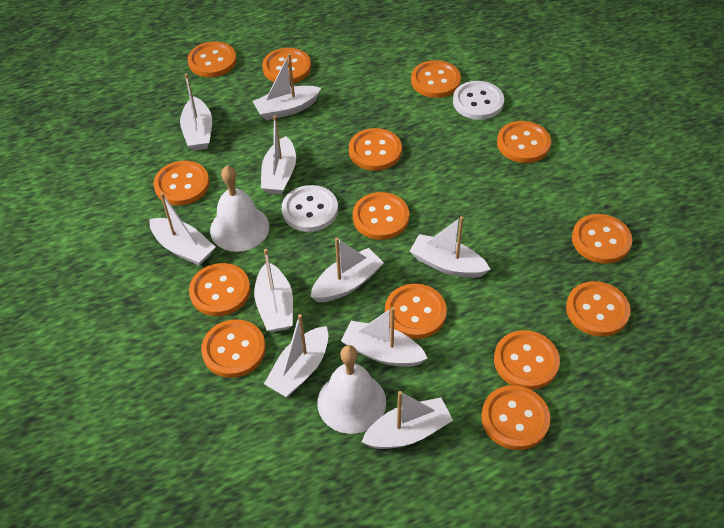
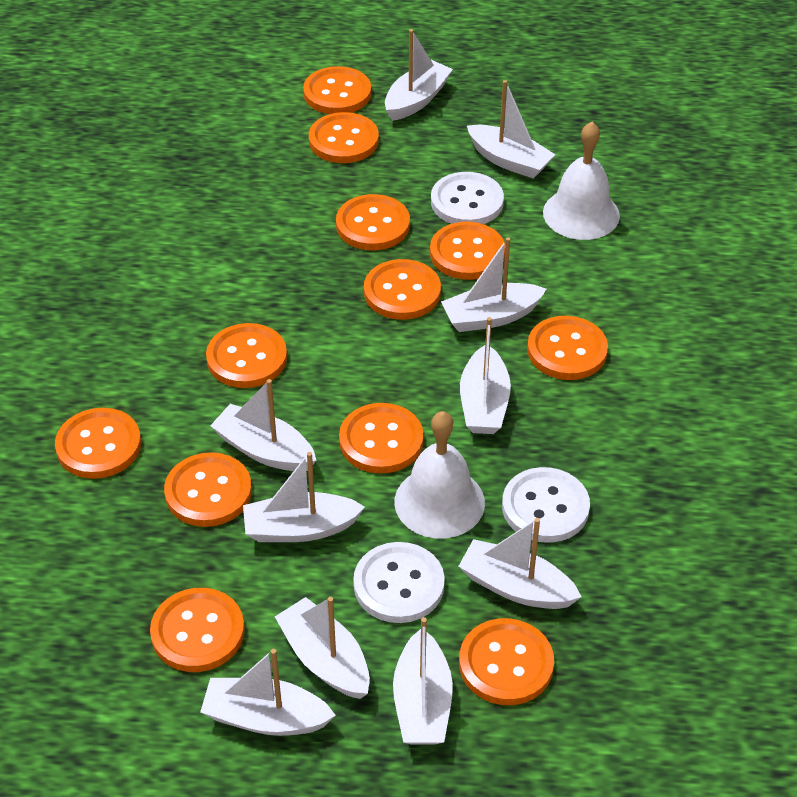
orange button: [154,161,209,205] [188,42,237,77] [189,263,250,316] [201,319,266,378] [262,48,311,84] [349,128,402,171] [353,192,409,240] [385,284,447,339] [411,60,461,98] [481,385,550,450] [494,330,560,390] [497,121,551,163] [566,281,631,337] [572,214,632,264] = 14 -> [55,408,141,479] [150,588,245,672] [164,452,252,527] [206,323,287,388] [303,66,371,114] [309,112,379,163] [336,194,410,250] [339,403,424,473] [364,259,441,320] [430,222,505,280] [459,618,554,705] [527,316,608,380] = 12
white button: [282,185,338,232] [453,81,504,120] = 2 -> [353,542,445,623] [431,172,504,224] [502,467,590,543] = 3

